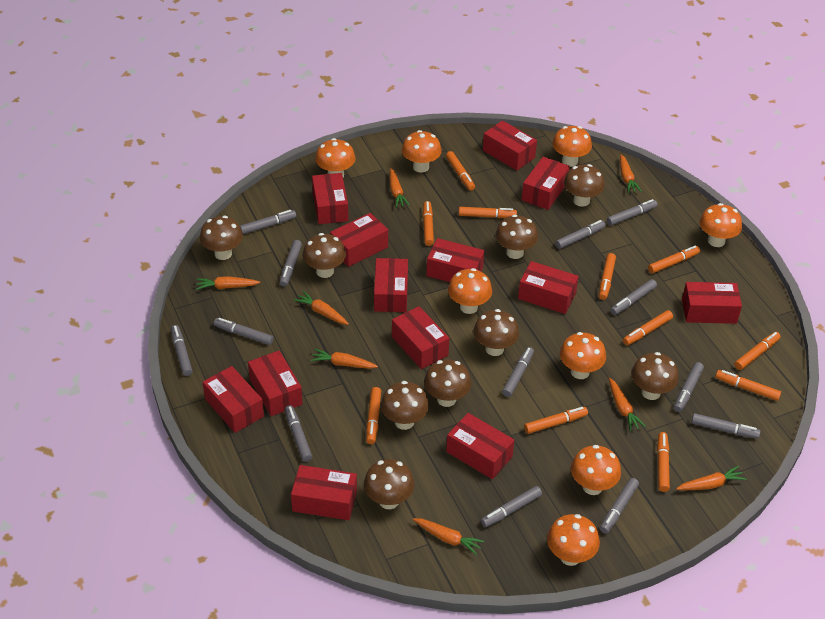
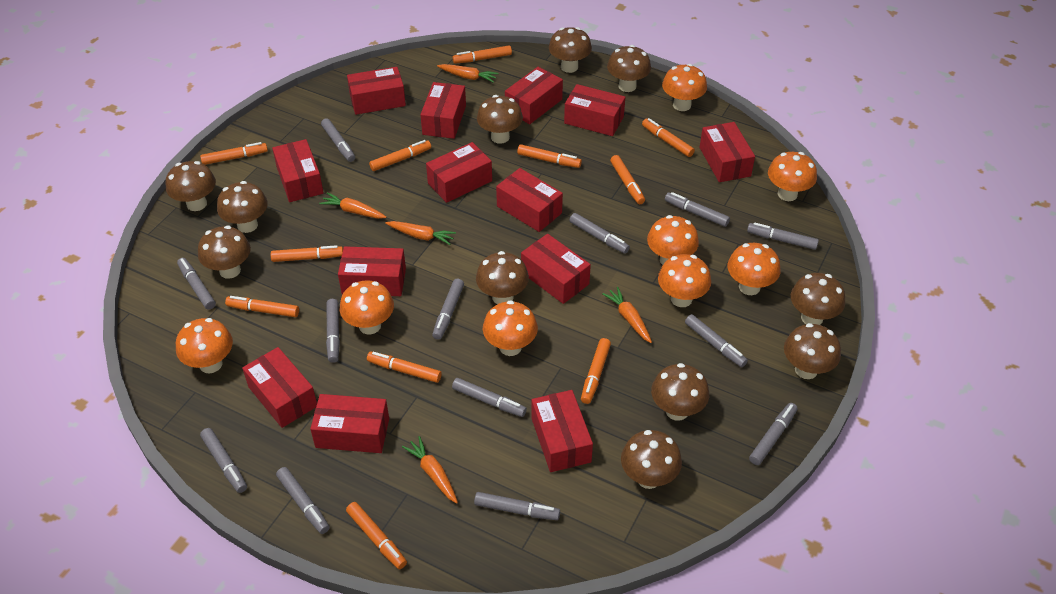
brown mushroom: [200,216,243,260] [303,233,346,278] [364,459,414,509] [381,381,429,430] [424,359,471,407] [473,309,519,356] [496,215,538,259] [564,164,605,207] [631,352,679,400] = 9 -> [166,161,216,211] [198,226,251,279] [217,181,268,233] [476,251,529,304] [477,95,523,144] [549,27,592,73] [607,45,651,92] [621,430,682,489] [651,363,709,421] [784,323,841,379] [791,273,845,325] = 11
orange carrot: [196,276,260,290] [294,291,349,325] [311,349,378,369] [390,168,410,208] [413,518,484,555] [609,378,646,431] [620,154,642,193] [676,466,746,490] = 8 -> [319,192,387,219] [385,221,456,245] [402,436,458,504] [437,64,499,83] [602,287,652,343] = 5

